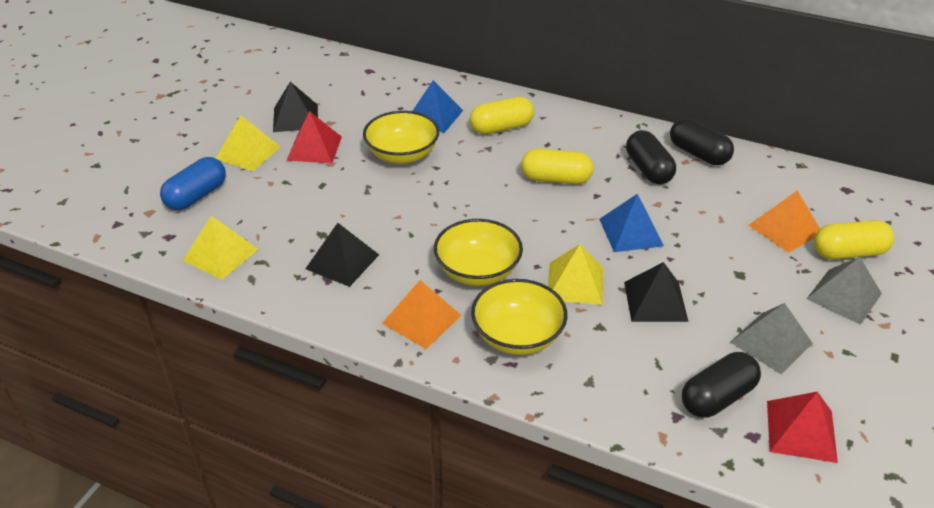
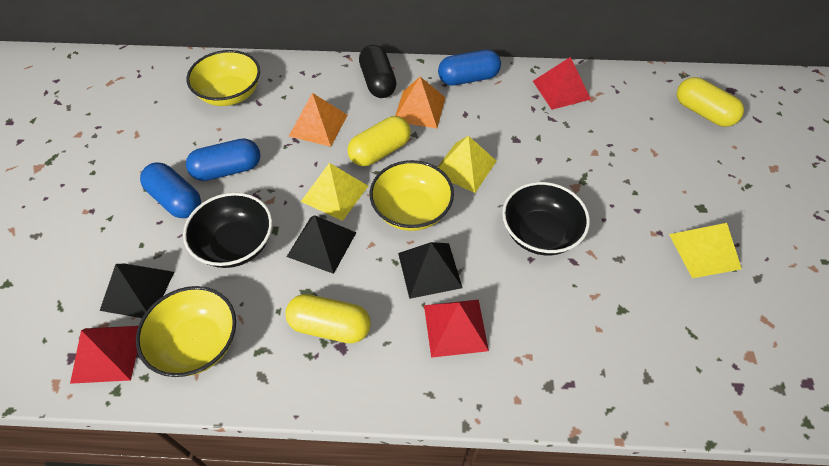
black bowl: none = 0 -> [183,193,272,268] [502,182,590,255] = 2
black capsule: [626,130,676,184] [670,118,734,165] [682,352,761,418] = 3 -> [359,45,397,98] = 1
blue capsule: [160,157,226,210] = 1 -> [140,162,201,218] [186,138,260,181] [438,50,501,86] = 3
blue pyramid: [413,80,463,133] [599,193,664,252] = 2 -> none = 0
grey pyramid: [730,303,813,374] [807,257,882,325] = 2 -> none = 0
red pyramid: [287,111,342,163] [767,391,838,463] = 2 -> [70,326,138,384] [424,300,489,358] [533,57,591,110] = 3

